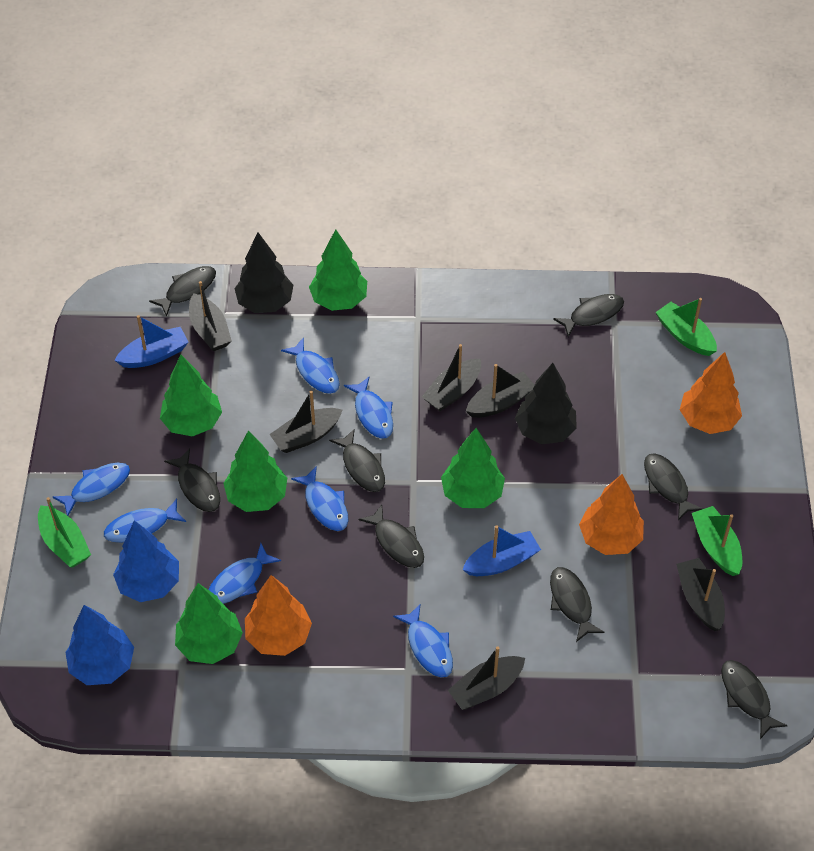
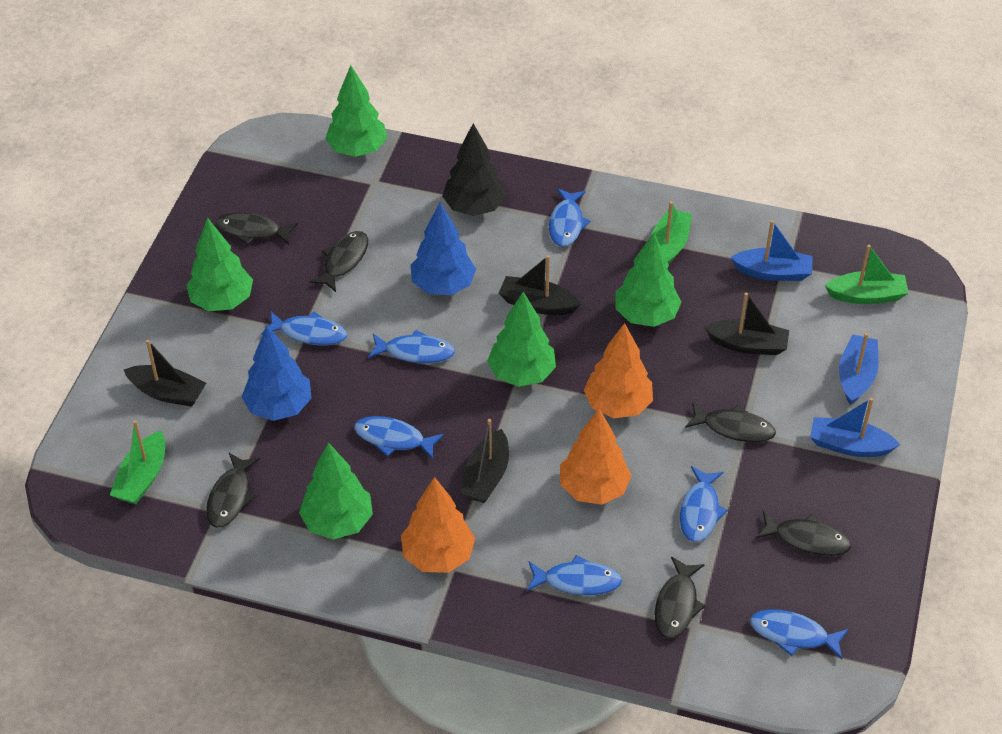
black boat: [189,281,232,351] [270,391,342,453] [422,344,481,411] [448,646,525,710] [466,364,534,418] [676,558,725,631] = 6 -> [124,340,206,407] [461,419,509,503] [498,255,581,315] [704,292,789,355] = 4
black fish: [149,266,216,317] [164,449,220,512] [329,429,385,492] [359,504,424,568] [550,567,605,642] [553,294,624,337] [644,453,703,521] [721,660,788,739] = 8 -> [206,453,260,528] [216,212,298,245] [310,231,368,292] [655,556,705,638] [685,402,776,442] [756,511,851,556] = 6
black tree: [234,233,293,313] [515,363,577,444] = 2 -> [442,123,506,216] = 1
blue boat: [114,315,188,368] [462,525,541,576] = 2 -> [731,220,813,281] [810,398,900,457] [839,333,879,405] = 3

